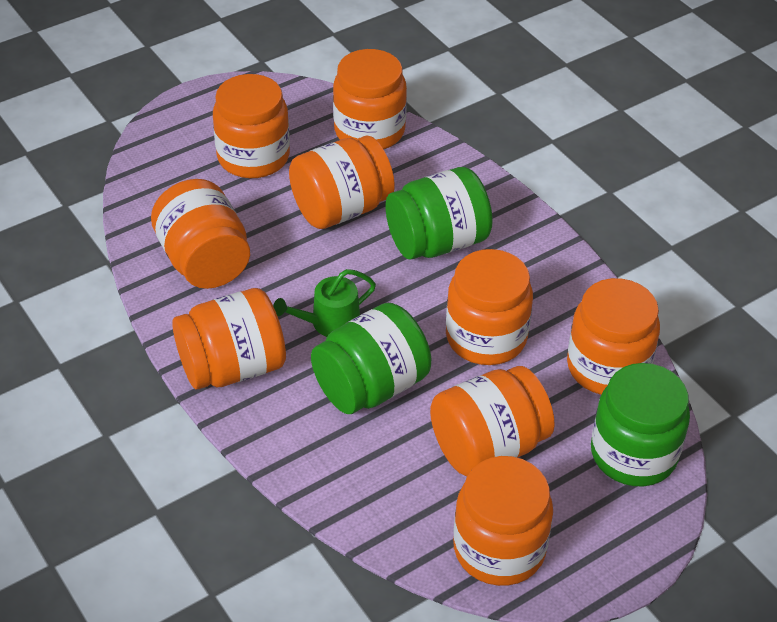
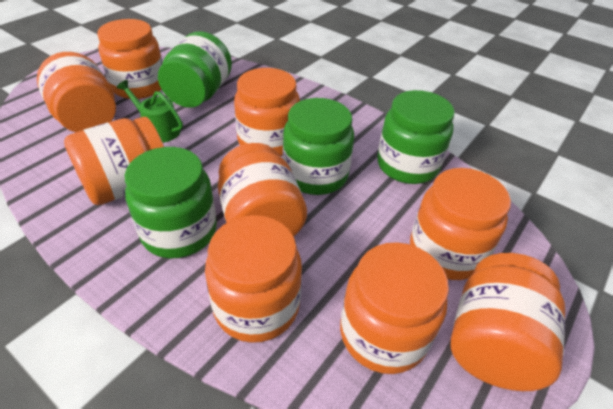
green jar: [311,303,431,414] [386,167,493,259] [591,363,690,486] = 3 -> [125,147,217,259] [158,31,232,108] [283,98,354,195] [377,90,455,184] = 4

